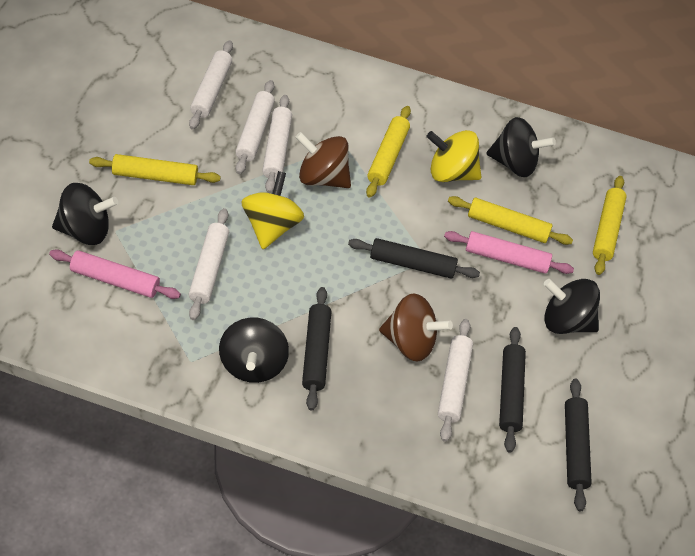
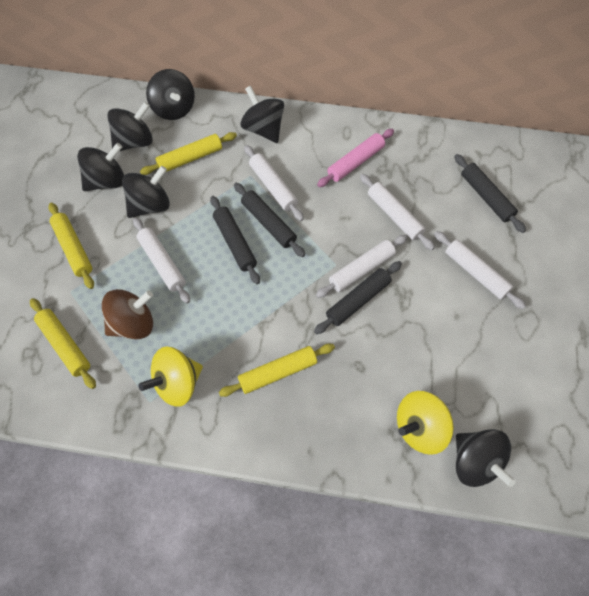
black spinning top: [52,183,118,245] [219,317,289,383] [486,117,556,177] [544,279,600,334] = 4 -> [77,143,124,191] [107,102,153,151] [122,166,170,218] [146,69,195,120] [240,86,284,143] [456,429,516,487] = 6
brown spinning top: [295,132,351,188] [379,293,453,362] = 2 -> [102,289,153,339] = 1
pink rolling pin: [49,249,181,299] [444,231,574,274] = 2 -> [317,129,394,187] = 1

